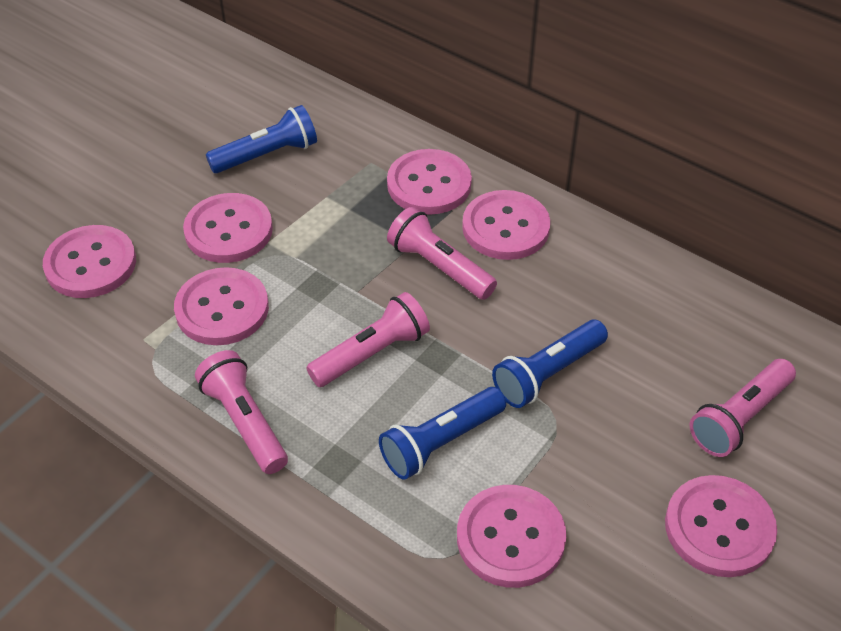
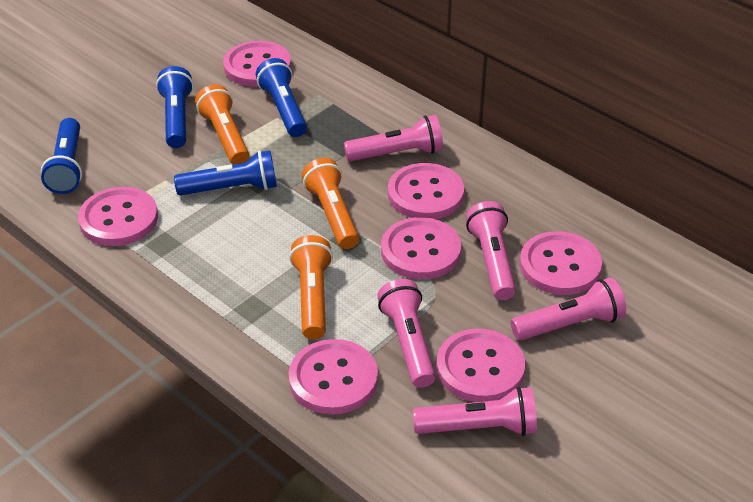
blue flashlight: [206,105,317,173] [379,387,506,480] [492,320,608,408] = 3 -> [41,118,82,194] [156,66,194,148] [174,150,277,196] [256,58,307,137] = 4
orange flashlight: none = 0 -> [195,84,249,165] [289,235,333,339] [302,158,359,249] = 3
pink flashlight: [195,350,288,474] [306,292,430,387] [387,207,497,300] [690,359,796,457] = 4 -> [344,115,443,161] [377,279,436,388] [413,386,537,436] [466,201,516,300] [511,277,626,341] = 5

